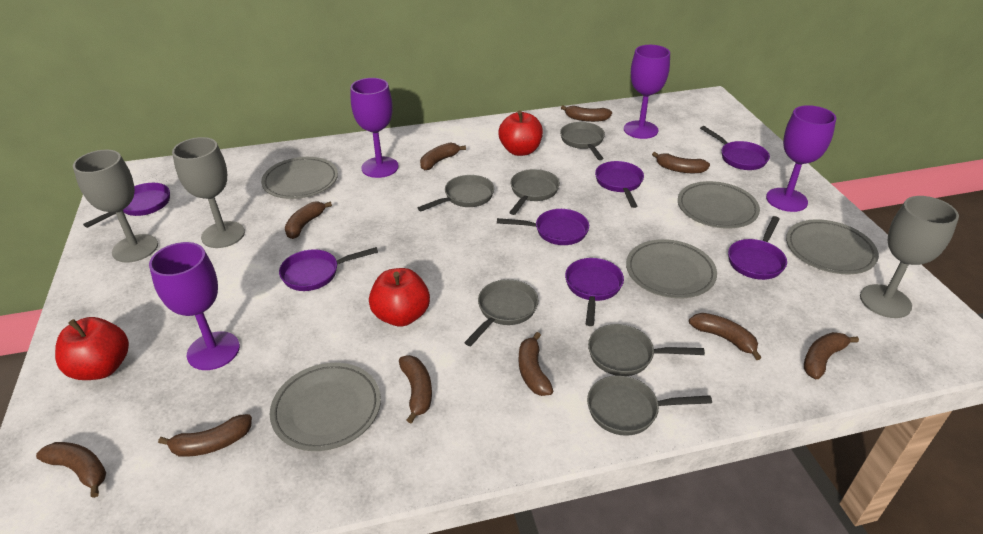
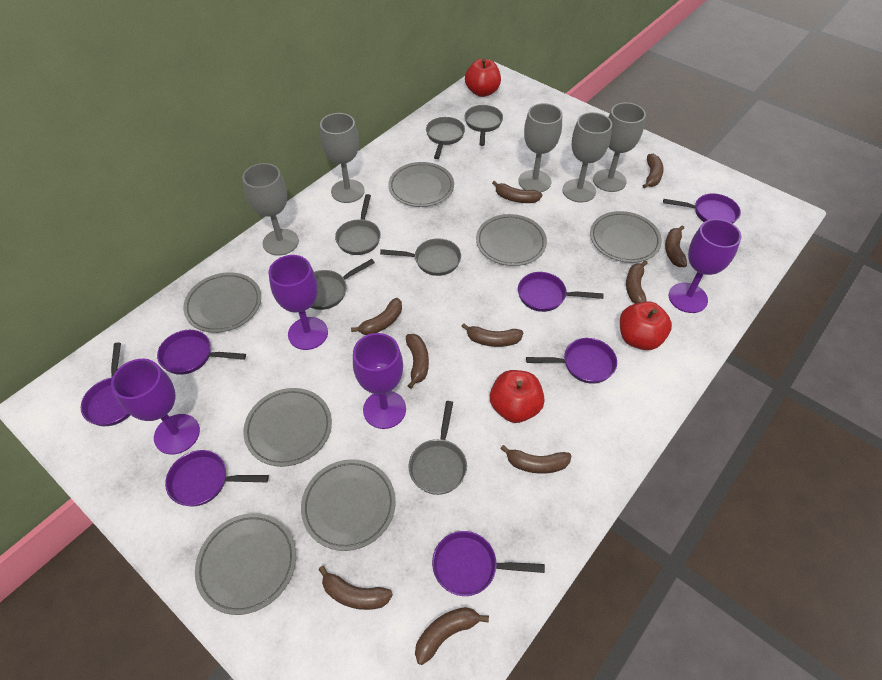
grey goblet: [73,150,158,262] [172,137,245,248] [860,196,959,318] = 3 -> [242,163,299,256] [320,113,365,203] [518,103,562,192] [562,112,612,202] [593,102,646,192] = 5
grey plate: [261,157,338,199] [270,363,381,451] [626,239,717,298] [678,181,760,229] [786,219,879,274] = 5 -> [183,272,261,333] [195,513,296,615] [243,388,332,467] [301,459,396,551] [388,162,454,207] [476,214,547,266] [590,211,662,263] = 7

